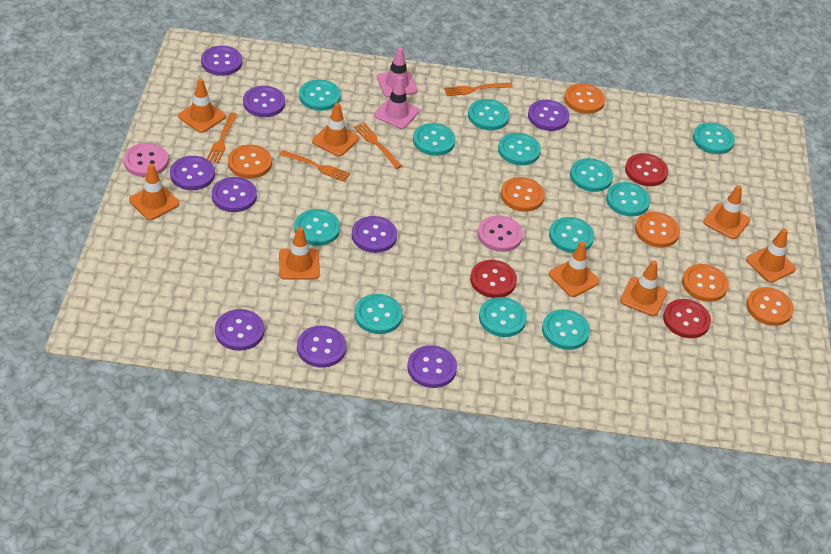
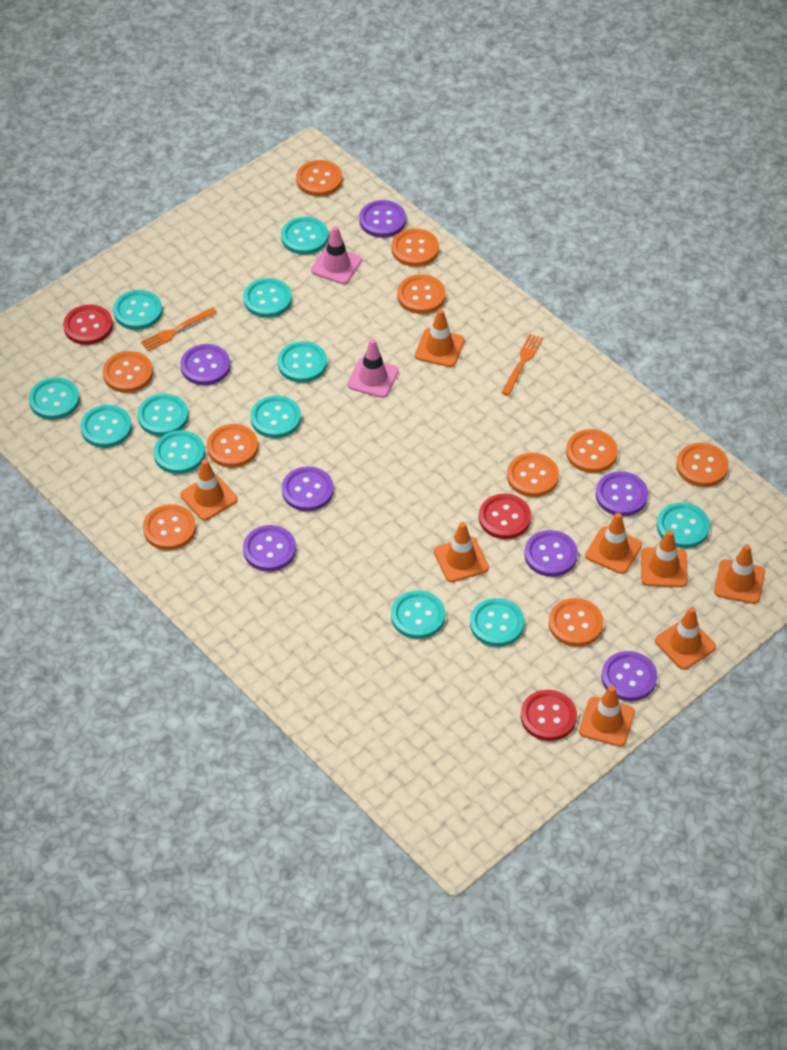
orange button: [228,145,272,179] [501,177,545,212] [564,83,605,114] [635,212,680,248] [682,264,729,302] [746,287,794,326] = 6 -> [103,351,153,393] [143,504,196,550] [207,424,258,468] [296,160,342,196] [391,228,439,267] [397,274,446,314] [507,453,559,497] [549,598,603,647] [566,429,618,473] [676,443,729,487] = 10
orange fork: [207,112,238,163] [279,150,350,182] [354,123,402,169] [444,83,513,96] = 4 -> [141,308,217,351] [501,334,543,396] = 2
pink button: [123,143,169,177] [478,215,523,252] = 2 -> none = 0
purple button: [170,156,215,190] [201,46,242,76] [212,177,257,212] [215,309,264,351] [243,86,285,117] [297,326,346,368] [352,216,397,253] [407,345,457,388] [528,100,570,131] = 9 -> [181,344,230,385] [243,525,296,571] [282,467,334,511] [359,200,406,238] [524,530,578,577] [596,471,648,516] [601,651,657,701] = 7

